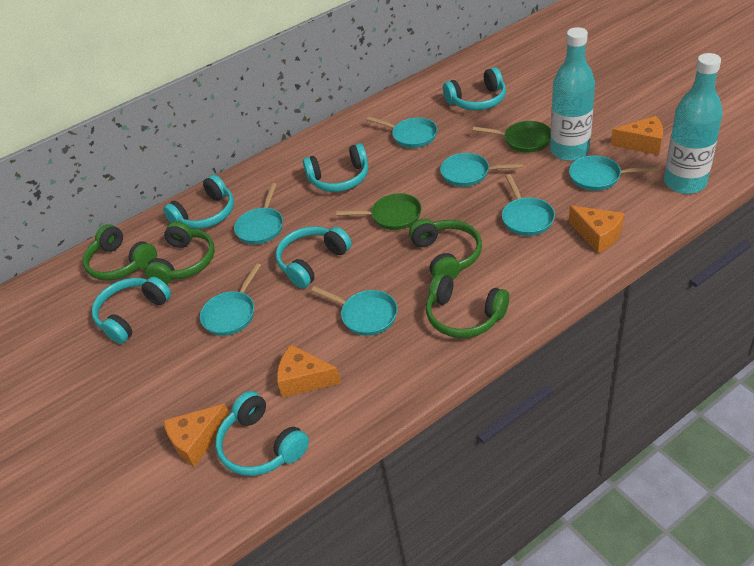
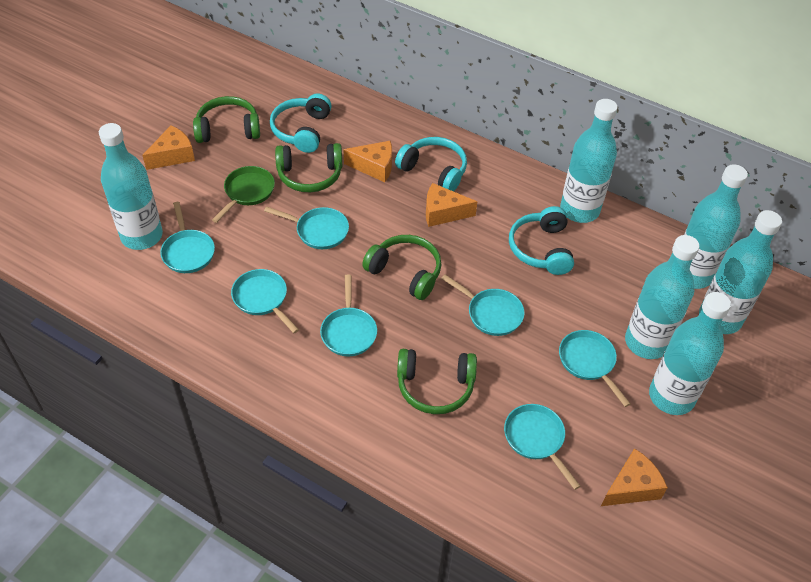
green pan: [336,193,422,230] [473,121,551,153] = 2 -> [212,166,275,223] = 1
turquoise bottle: [550,27,595,161] [664,53,723,194] = 2 -> [99,123,163,250] [560,99,618,223] [625,235,699,359] [649,292,731,415] [684,164,748,289] [699,210,782,334] = 6
turquoise headphones: [92,277,171,344] [163,175,234,229] [215,391,309,476] [275,226,352,289] [303,143,368,192] [443,67,506,110] = 6 -> [270,93,332,153] [395,137,467,192] [509,206,574,275] = 3

